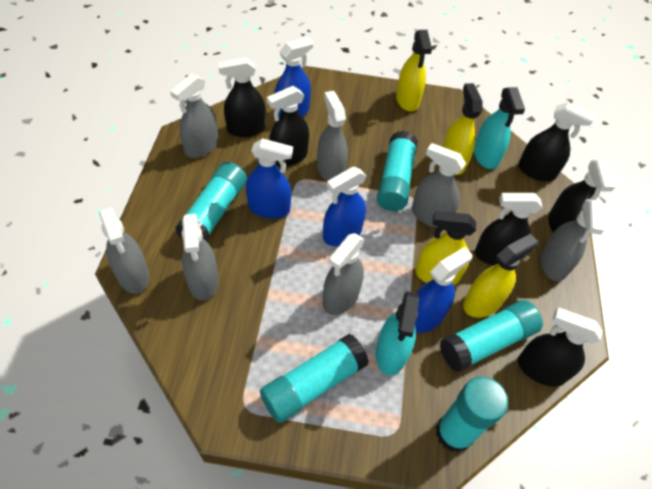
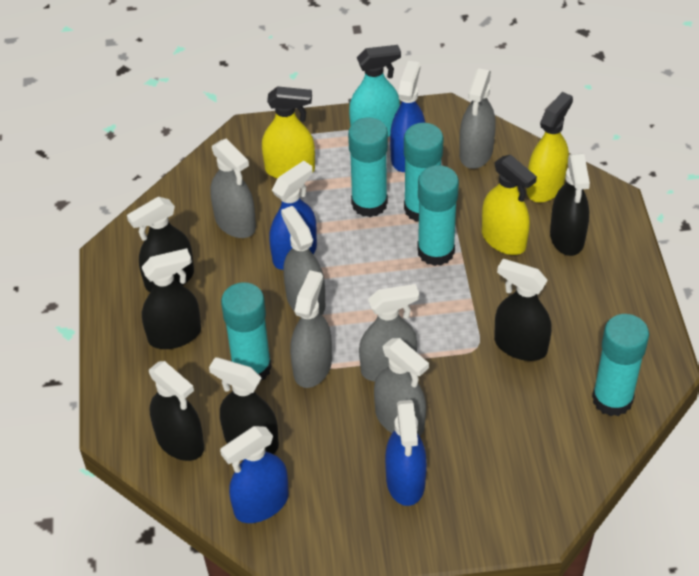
grey spray bottle: [99,207,150,294] [170,74,219,158] [182,214,219,300] [317,91,348,181] [323,233,365,315] [412,143,466,228] [540,199,604,281] = 7 -> [210,139,256,238] [281,206,325,315] [290,270,332,388] [359,284,419,382] [374,338,429,436] [459,68,496,169] = 6
turquoise spray bottle: [376,292,420,375] [474,87,525,169] = 2 -> [349,45,401,137] = 1
yellow spray bottle: [396,30,432,111] [415,211,476,285] [442,83,483,175] [463,234,538,318] = 4 -> [262,86,315,179] [482,155,537,255] [526,92,573,202] = 3

